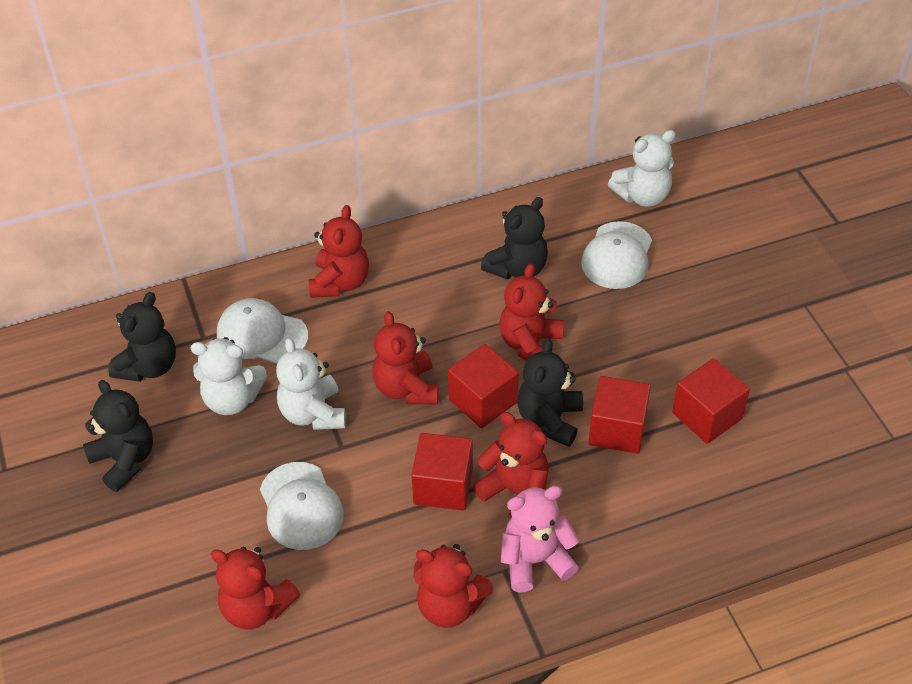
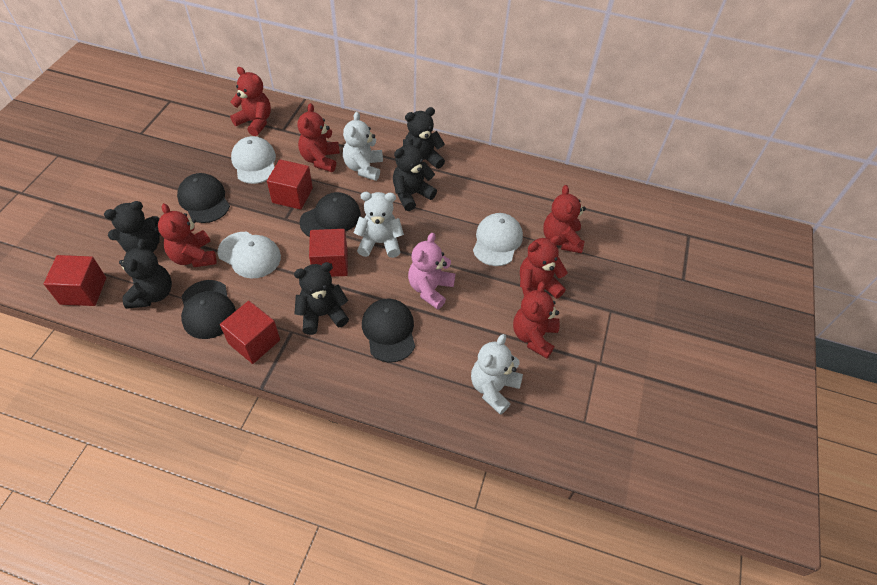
black cap: none = 0 -> [177,173,230,223] [181,280,236,339] [299,192,361,237] [362,299,415,363] = 4
black teddy bear: [83,380,153,492] [108,292,176,382] [481,197,548,280] [517,339,583,447] = 4 -> [104,201,160,253] [119,239,172,309] [294,262,349,335] [393,139,437,211] [403,107,445,169] = 5

